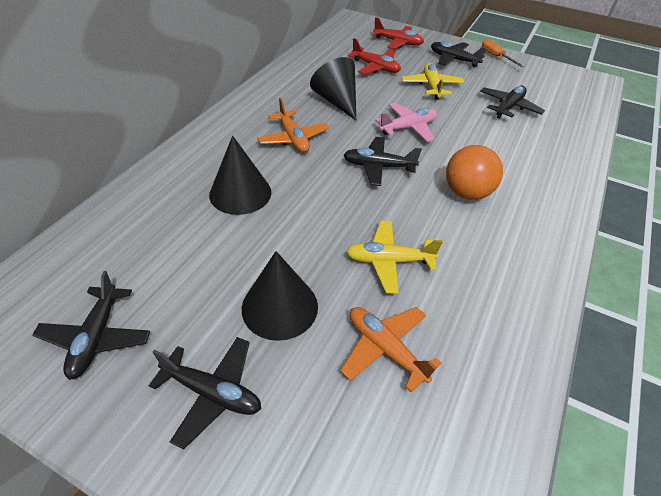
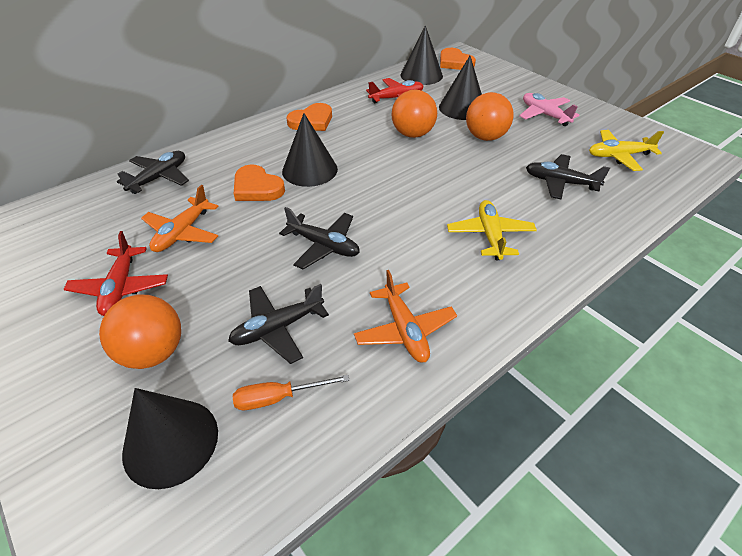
black cone: [209,136,272,215] [242,251,318,341] [310,57,356,120] = 3 -> [122,388,218,489] [282,113,338,187] [401,25,443,85] [439,56,482,120] = 4
black plane: [32,271,150,380] [149,337,261,449] [343,137,422,186] [431,41,486,67] [480,86,545,119] = 5 -> [117,151,189,194] [228,284,329,364] [279,207,360,269] [526,154,610,199] = 4
orange ball: [446,145,503,200] = 1 -> [99,295,181,369] [392,90,437,138] [466,92,514,141] = 3
orange heart: none = 0 -> [234,165,285,201] [287,103,332,131] [440,48,476,70] = 3

